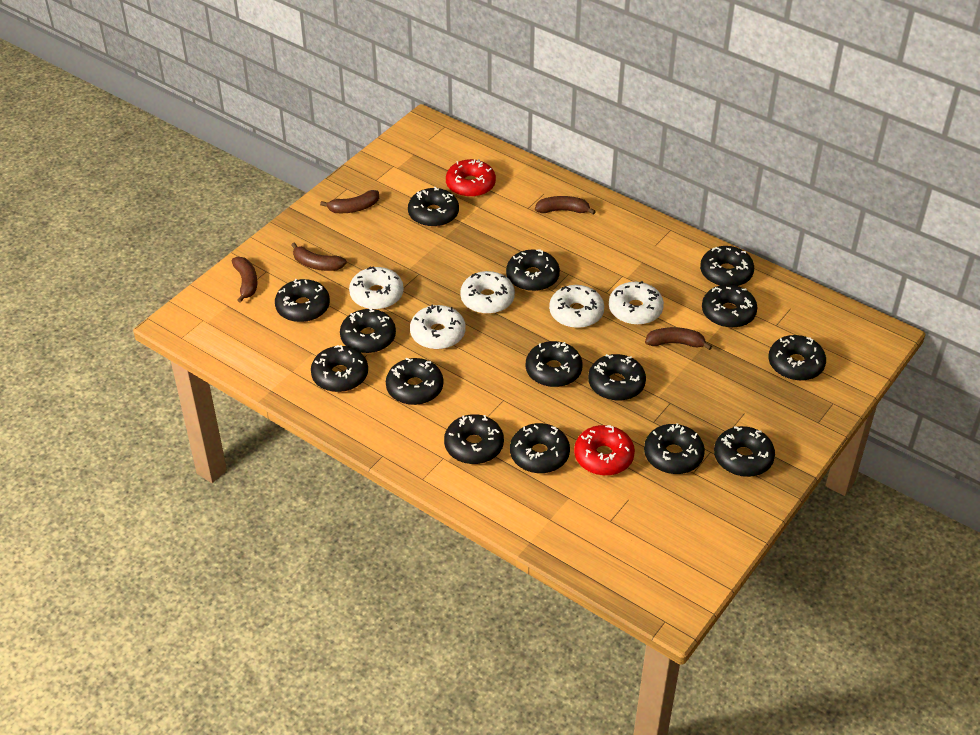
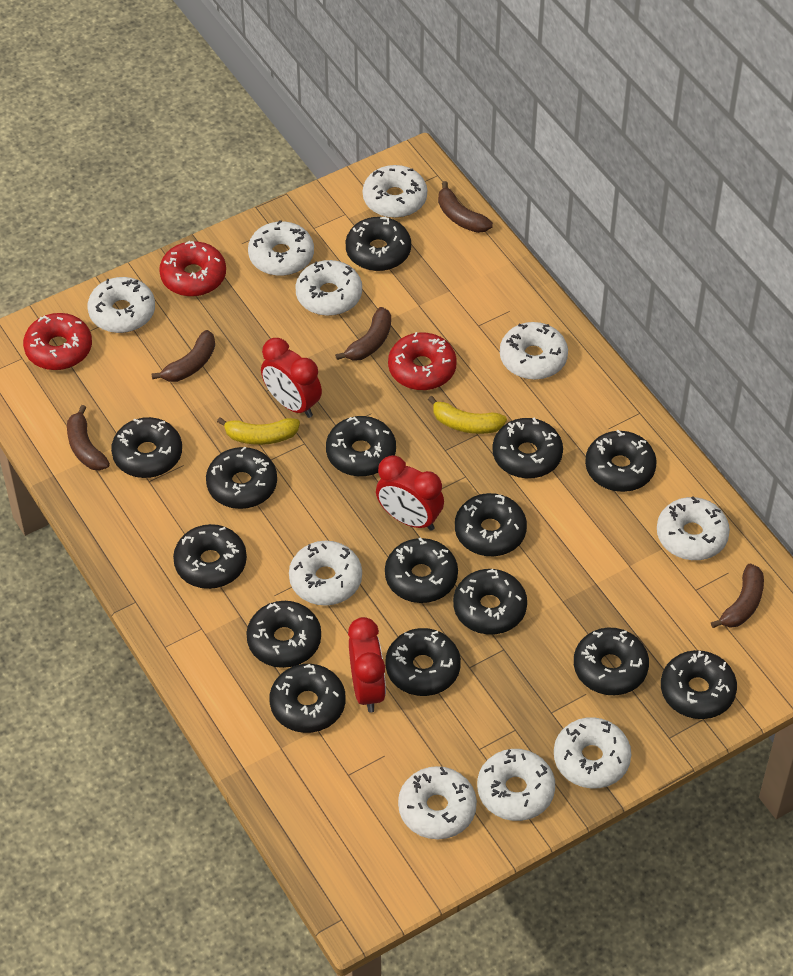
red clock: none = 0 -> [261,338,322,418] [348,617,386,713] [376,455,444,531] = 3
red donut: [446,159,496,197] [574,425,635,476] = 2 -> [23,313,92,370] [159,241,226,297] [388,332,457,390] = 3
white donut: [349,267,404,310] [410,305,466,349] [460,271,515,314] [549,285,604,328] [609,281,664,325] = 5 -> [88,277,155,333] [248,220,314,276] [289,541,362,606] [295,260,362,316] [363,165,427,218] [398,766,477,839] [477,749,555,821] [500,322,568,380] [554,717,631,788] [657,496,730,560] = 10
yellow banana: none = 0 -> [217,417,300,445] [428,396,507,434] = 2

